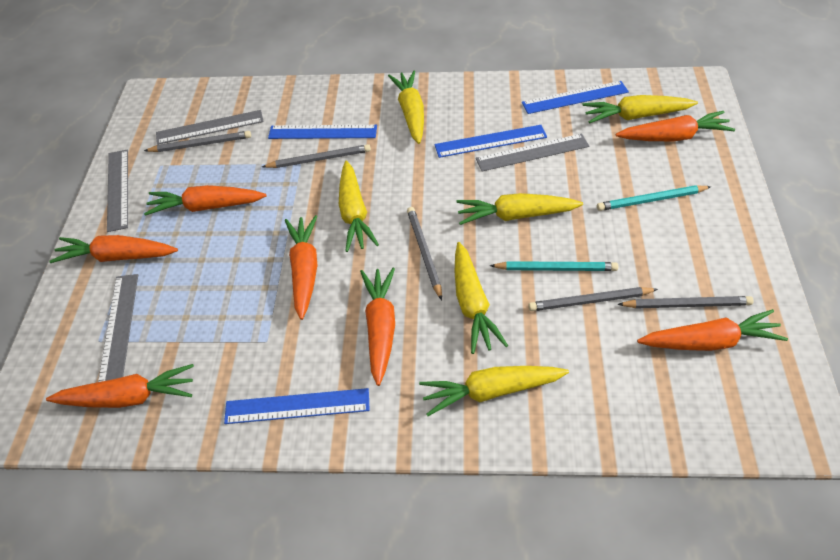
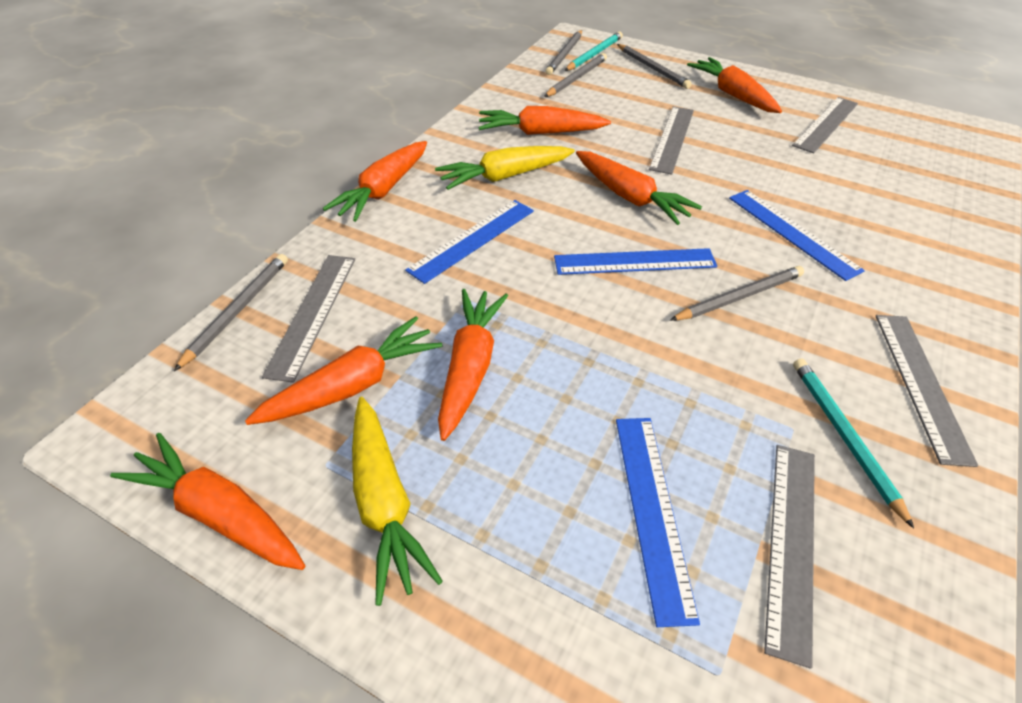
grey ruler: [98,274,138,382] [107,149,128,232] [156,110,264,145] [476,133,589,171] = 4 -> [262,255,355,383] [649,106,694,175] [764,445,815,669] [792,97,858,153] [876,315,978,467] = 5
yellow carrot: [339,161,379,252] [388,70,424,144] [419,366,569,416] [455,242,508,354] [456,193,583,225] [582,95,698,124] = 6 -> [352,397,443,606] [435,146,575,190] = 2

